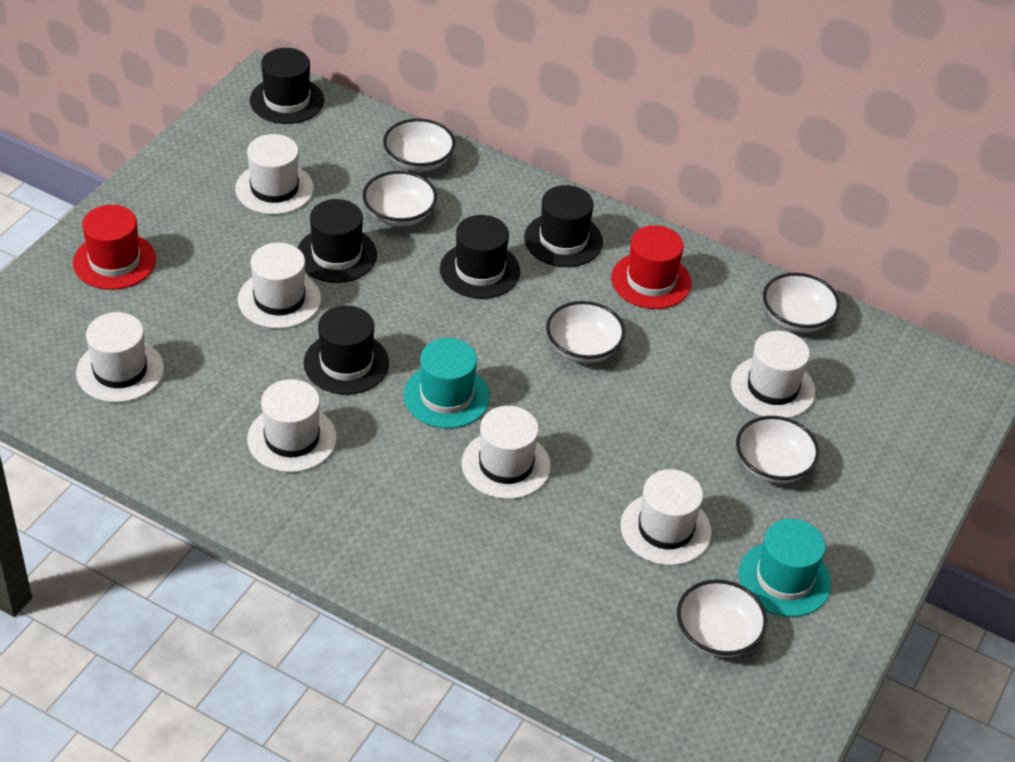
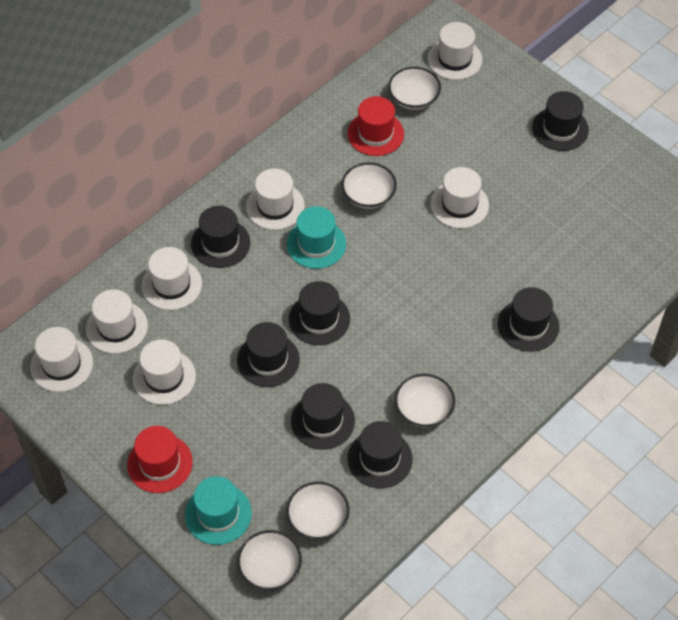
black hat: [250,48,324,124] [298,199,377,283] [304,305,389,395] [440,215,520,299] [524,185,603,267] = 5 -> [191,206,250,268] [237,322,300,387] [289,281,350,345] [291,383,355,450] [348,421,413,488] [498,287,559,352] [532,91,589,151] = 7
white bowl: [363,171,437,227] [383,119,455,172] [546,301,625,363] [677,579,767,658] [736,416,819,484] [763,273,840,333] = 6 -> [237,530,302,591] [286,482,350,540] [342,162,397,209] [388,67,441,110] [395,374,455,428] = 5

